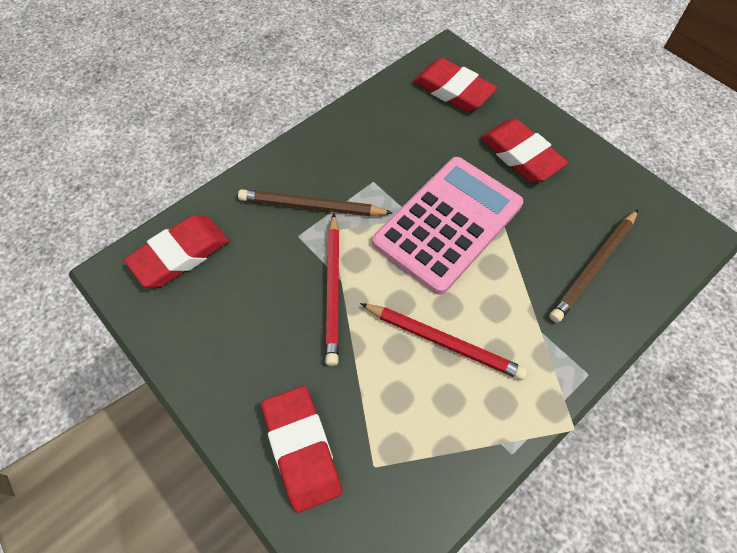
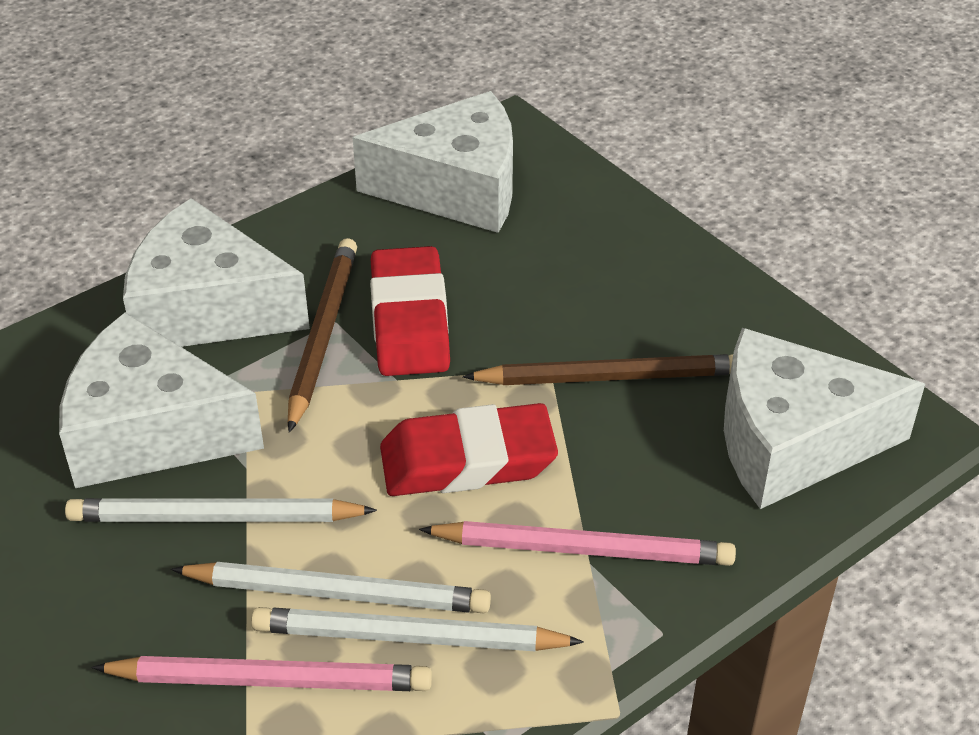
pink calculator: [372,157,523,295] = 1 -> none = 0
pink pencil: none = 0 -> [92,656,432,691] [419,521,736,566] = 2
red eraser: [124,215,229,287] [261,386,342,513] [413,58,497,112] [480,119,568,182] = 4 -> [370,246,450,376] [380,403,558,496] = 2
red pencil: [325,213,339,366] [360,303,528,380] = 2 -> none = 0
white cheese: none = 0 -> [59,312,264,488] [123,198,310,347] [352,91,513,233] [724,328,925,509] = 4
white pencil: none = 0 -> [65,498,377,522] [171,562,491,613] [251,607,584,651] = 3

